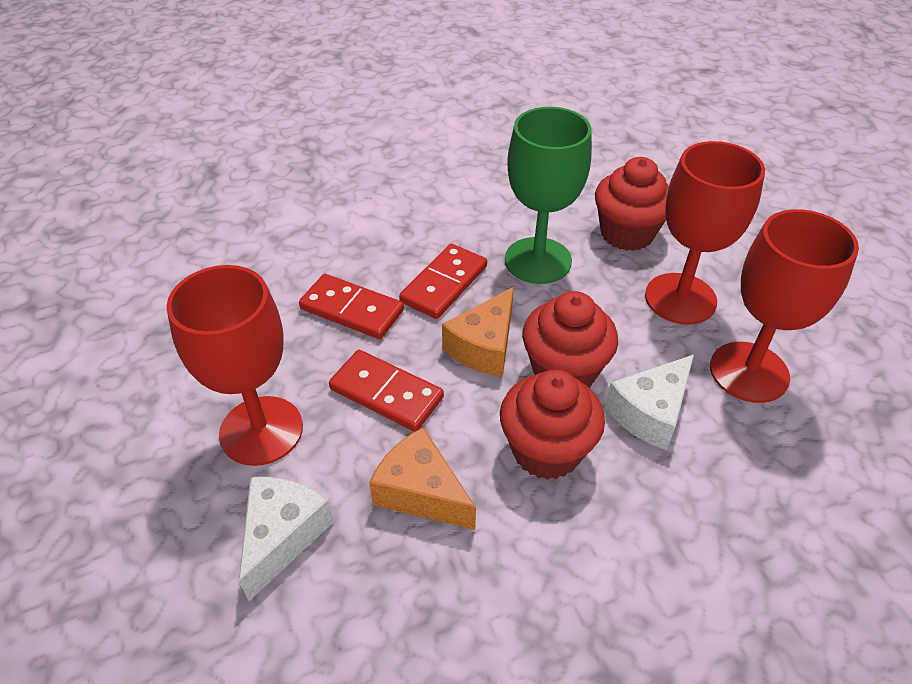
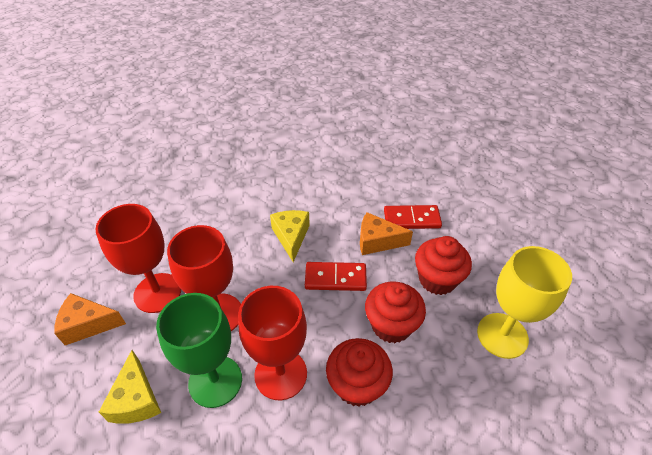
red domino: [299,274,404,339] [329,350,444,432] [399,244,487,319] = 3 -> [305,262,367,291] [384,205,442,229] = 2
white cheese: [239,477,334,601] [605,354,694,451] = 2 -> none = 0
yellow cheese: none = 0 -> [99,350,161,424] [270,210,310,262] = 2
yellow goblet: none = 0 -> [477,246,572,359] = 1

